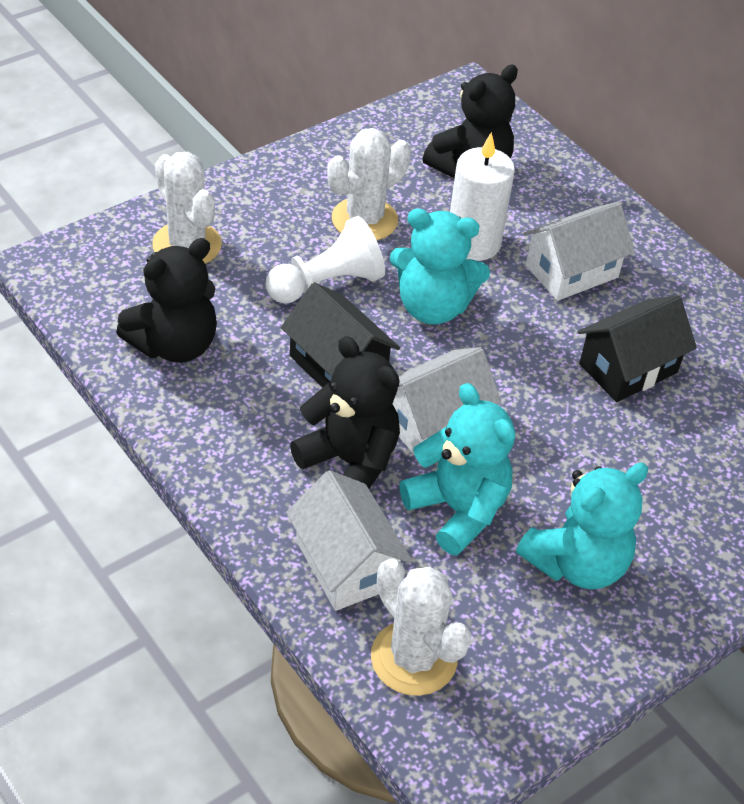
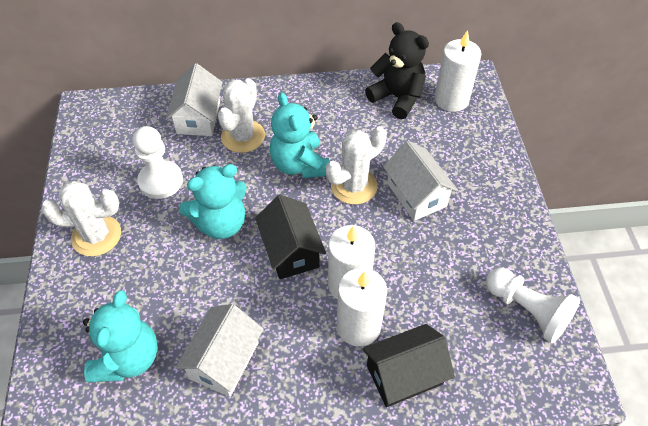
black teddy bear: [116,238,217,363] [290,336,400,489] [423,65,518,178] = 3 -> [365,22,429,119] = 1
white candle: [450,132,515,261] = 1 -> [328,225,375,300] [337,268,387,346] [435,30,481,112] = 3
white pawn: [265,216,385,304] = 1 -> [133,126,183,199] [486,268,580,343] = 2

